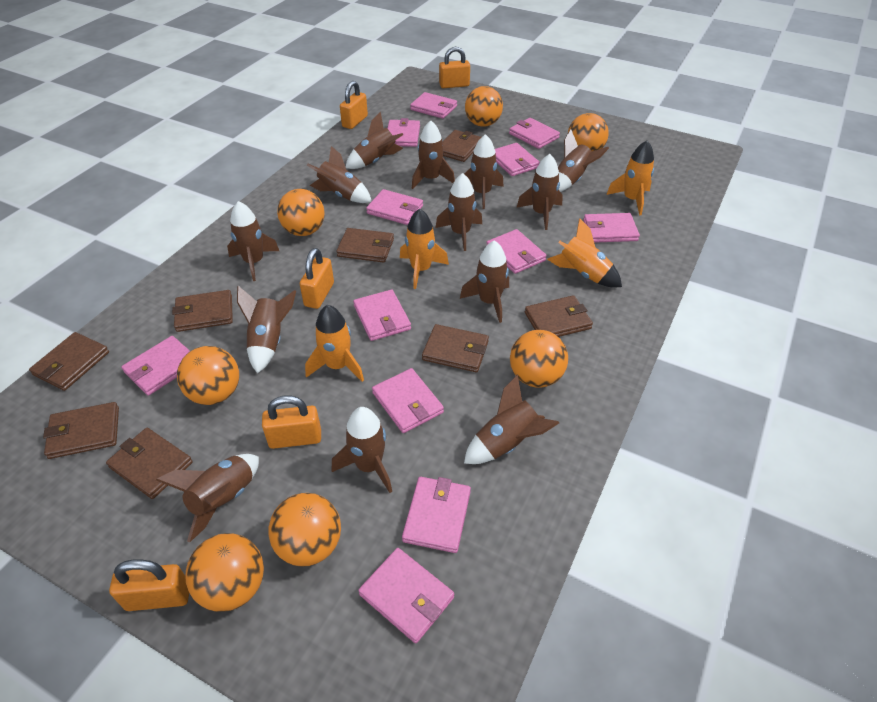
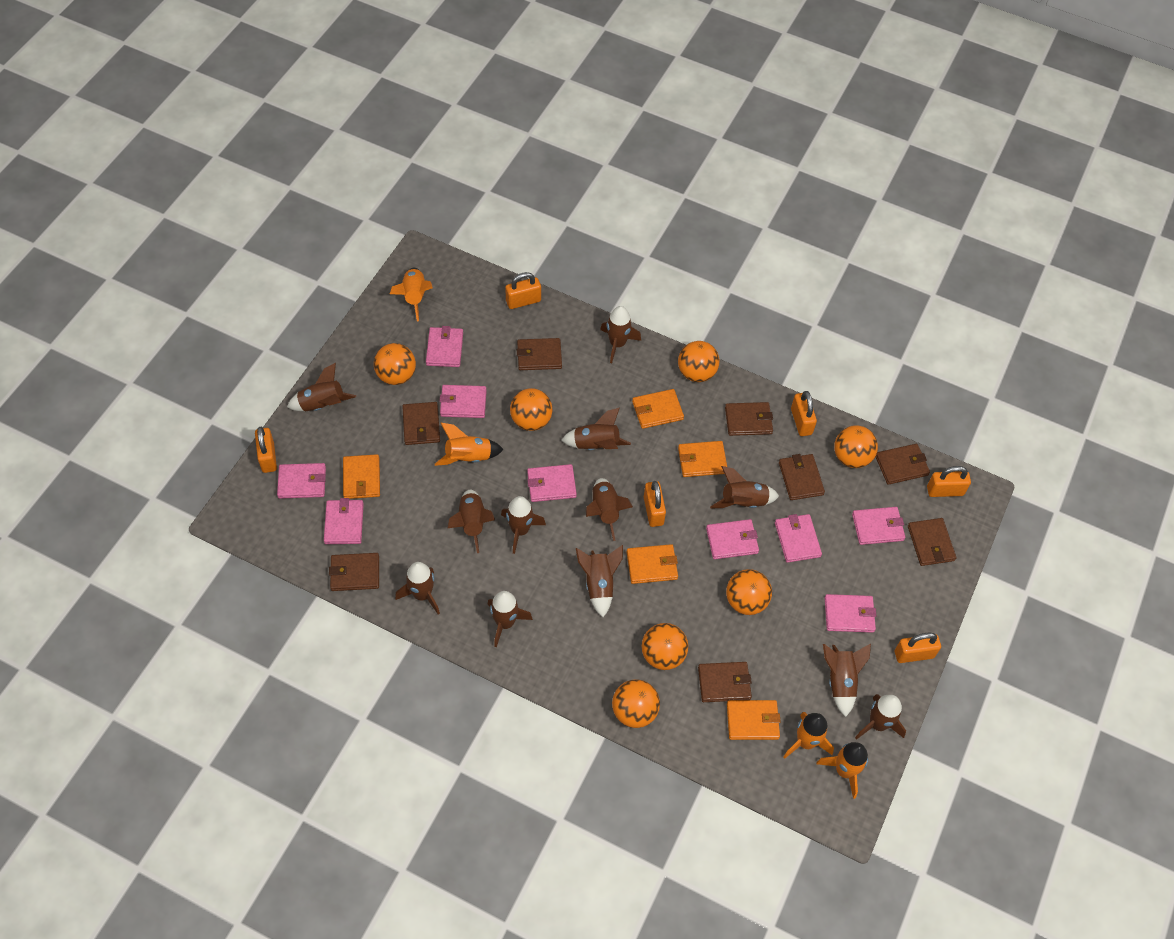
brown rocket: [156,454,259,543] [227,201,279,281] [237,286,296,374] [307,146,372,203] [332,407,392,493] [346,112,403,169] [412,120,455,189] [435,173,482,251] [460,240,509,323] [464,134,504,209] [464,375,559,464] [517,154,563,230] [558,129,609,192] = 13 -> [287,363,356,411] [395,562,440,615] [448,490,495,553] [487,591,533,647] [501,496,546,554] [562,408,631,450] [576,545,623,617] [586,478,633,541] [600,306,641,363] [710,466,779,508] [823,643,871,717] [855,694,906,740] = 12
orange padlock: [109,559,189,611] [262,395,321,449] [300,248,334,309] [340,81,368,129] [439,47,470,88] = 5 -> [255,427,277,473] [505,272,541,309] [644,481,666,527] [791,391,817,436] [895,633,941,663] [927,466,971,497] = 6
orange wallet: none = 0 -> [343,454,380,499] [627,544,678,584] [632,389,684,429] [678,441,727,477] [727,700,781,740] = 5
pink wallet: [121,336,190,396] [353,290,411,341] [358,548,454,643] [366,189,423,225] [372,368,444,433] [387,118,420,147] [402,477,471,553] [410,92,457,119] [486,229,546,274] [495,143,540,176] [509,118,560,149] [583,213,640,243] = 12 -> [277,463,326,499] [324,498,364,544] [426,326,463,367] [440,385,487,418] [527,464,577,502] [706,519,759,559] [775,514,822,563] [825,594,876,633] [852,507,905,545] = 9

